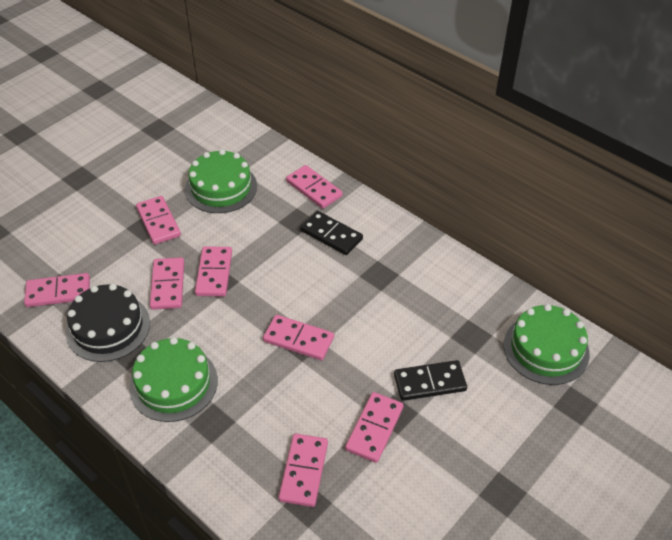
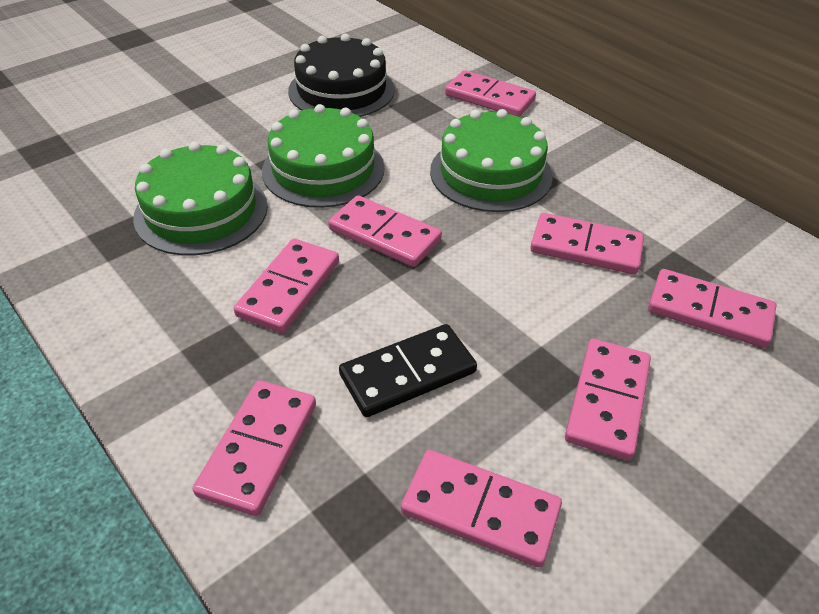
black domino: [300,211,363,255] [394,360,467,401] = 2 -> [339,324,477,417] = 1

